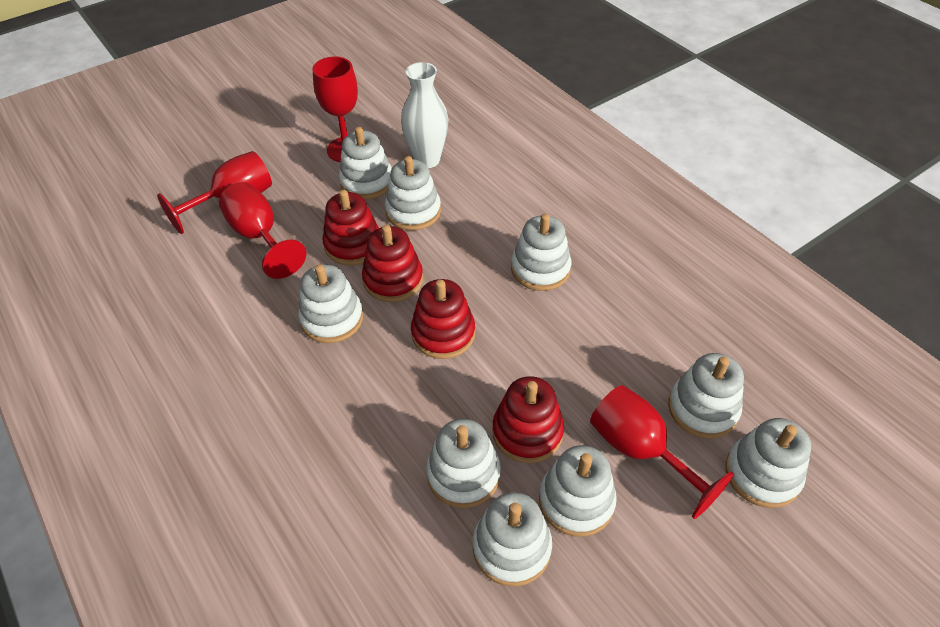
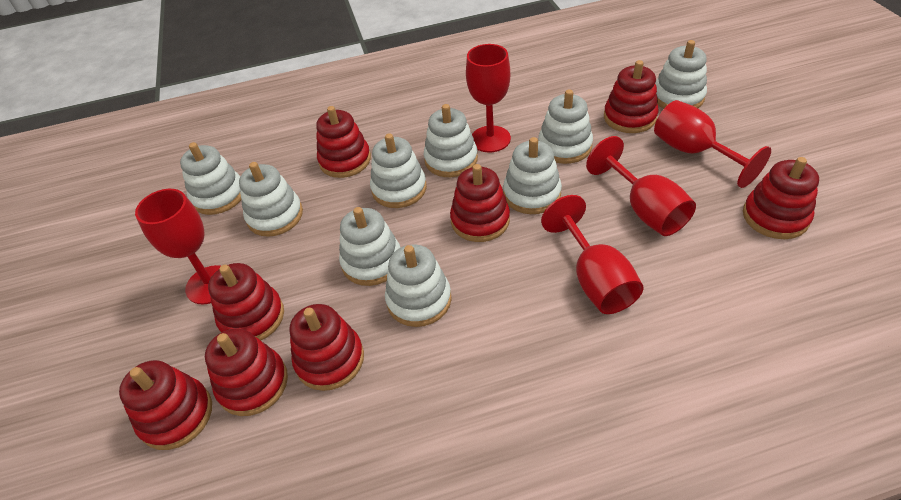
red goblet: [157,151,272,234] [219,182,306,279] [312,56,358,162] [590,385,734,519] = 4 -> [135,189,221,305] [466,44,511,152] [541,195,644,314] [586,136,696,236] [654,100,771,188] = 5
red stacking toy: [322,190,379,266] [362,225,423,302] [411,279,475,359] [492,376,564,463] = 4 -> [119,360,212,450] [205,328,288,416] [208,263,284,340] [289,304,364,391] [316,106,371,178] [450,164,510,242] [604,60,659,133] [743,157,819,239] = 8
white vase: [401,62,448,168] = 1 -> none = 0

